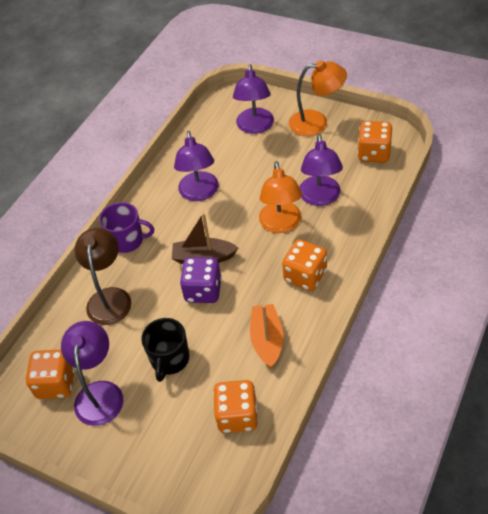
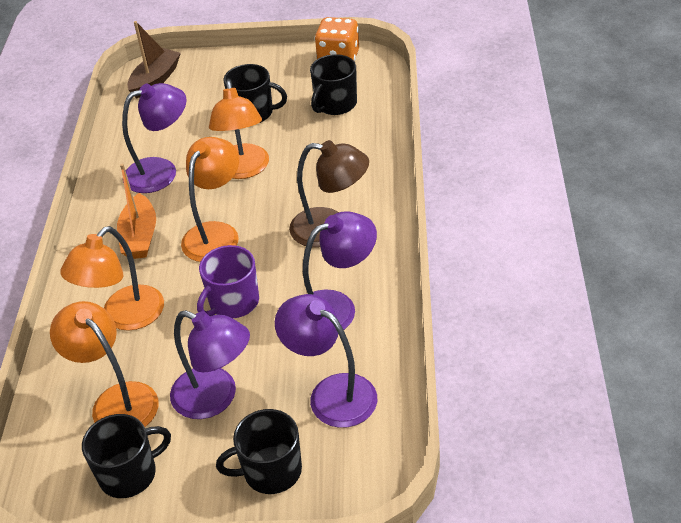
black mug: [141,318,190,382] = 1 -> [82,414,171,498] [216,409,302,494] [223,64,287,123] [310,54,357,115] = 4
orange dice: [25,349,75,399] [213,380,258,433] [282,239,327,291] [357,121,392,163] = 4 -> [315,17,359,61] = 1
orange lamp: [259,161,302,233] [289,60,347,136] = 2 -> [50,301,159,427] [60,226,164,331] [181,137,239,262] [209,81,269,179] = 4
purple dice: [180,257,222,303] = 1 -> none = 0

